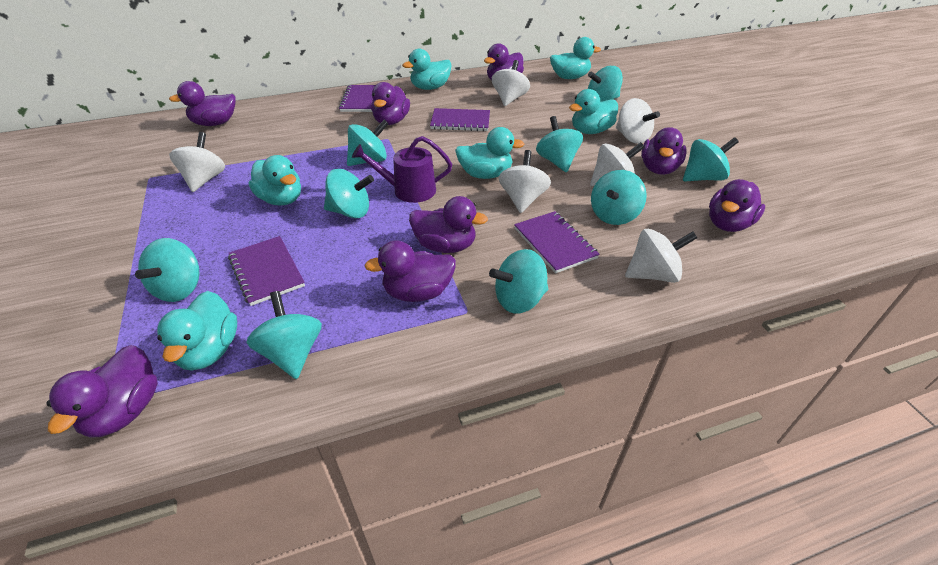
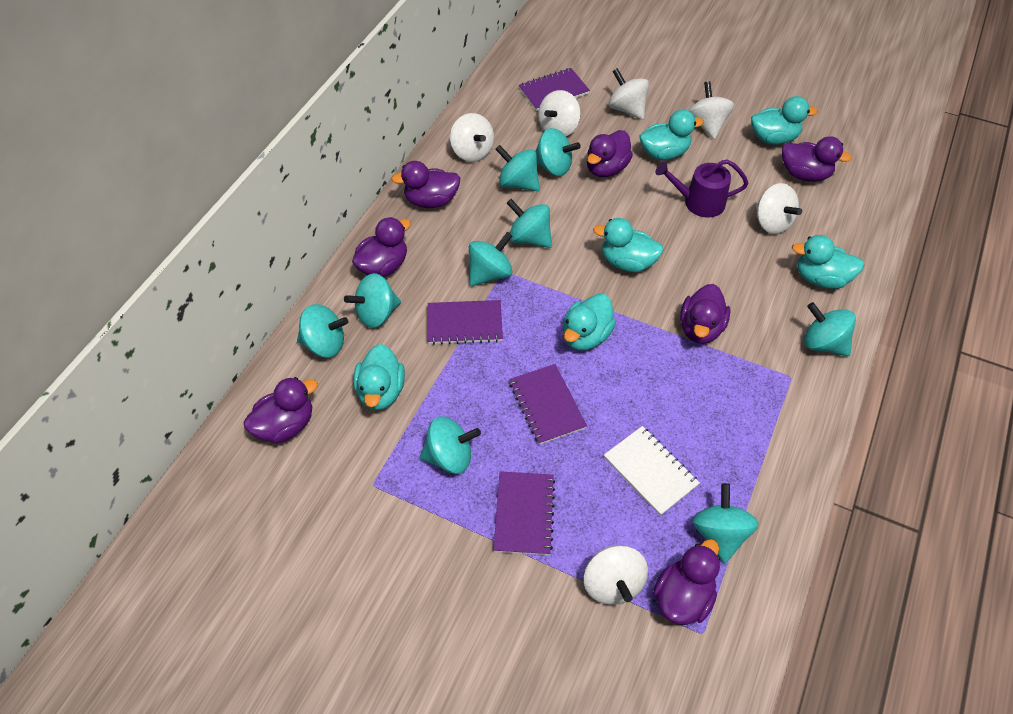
purple duck: [46,345,158,438] [169,81,236,126] [364,240,456,302] [371,82,410,125] [409,196,488,253] [484,43,524,81] [641,127,687,175] [709,179,765,232] = 8 -> [244,377,318,444] [352,217,411,277] [391,161,460,208] [587,130,633,177] [653,539,720,625] [680,284,731,344] [782,136,852,182] = 7
white notebook: none = 0 -> [604,426,700,516] = 1

